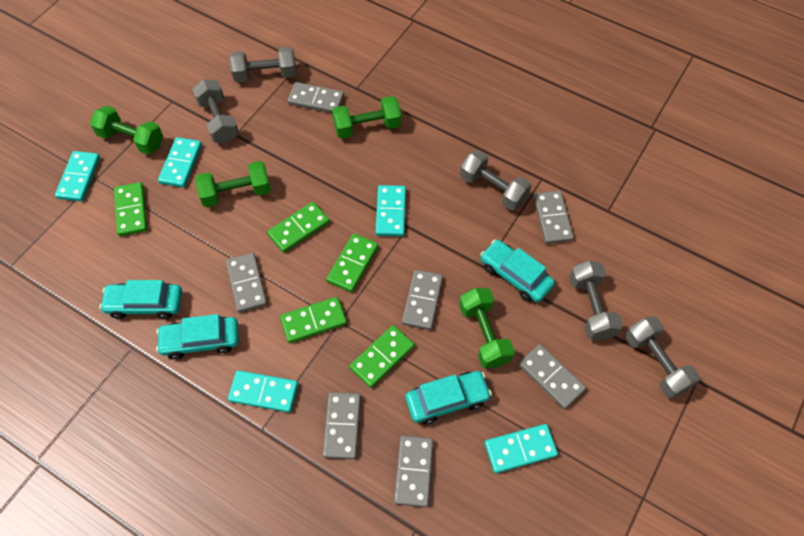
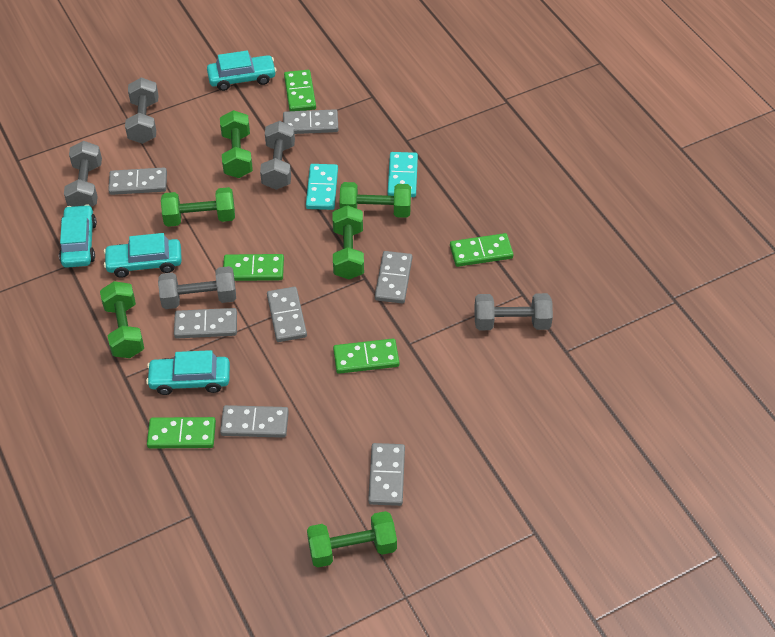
green dumbbell: [90,106,163,155] [196,161,271,207] [332,96,401,139] [459,288,515,368] = 4 -> [100,281,144,358] [161,187,235,227] [220,110,253,178] [307,511,397,568] [332,205,364,279] [339,182,411,218] = 6
turquoise domino: [55,151,100,202] [158,137,202,188] [228,370,298,413] [376,185,406,236] [485,424,558,473] = 5 -> [306,164,338,210] [388,152,418,197] = 2

